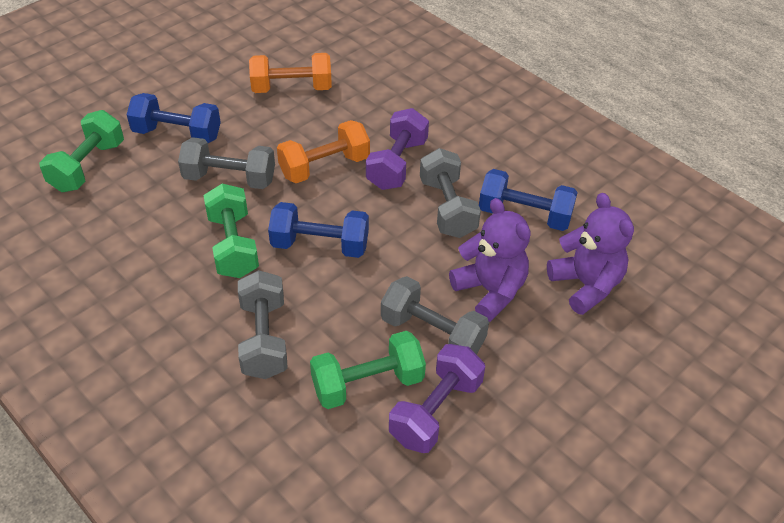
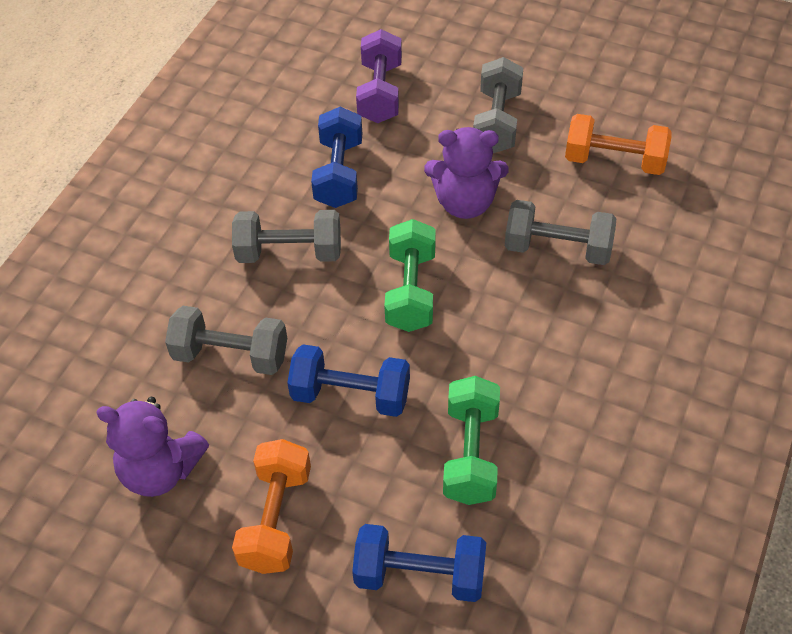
green dumbbell: [39,110,124,192] [203,184,259,278] [310,331,426,409] = 3 -> [384,219,436,332] [443,376,500,505] = 2
purple dumbbell: [366,108,429,190] [389,344,485,453] = 2 -> [356,29,402,123] = 1

